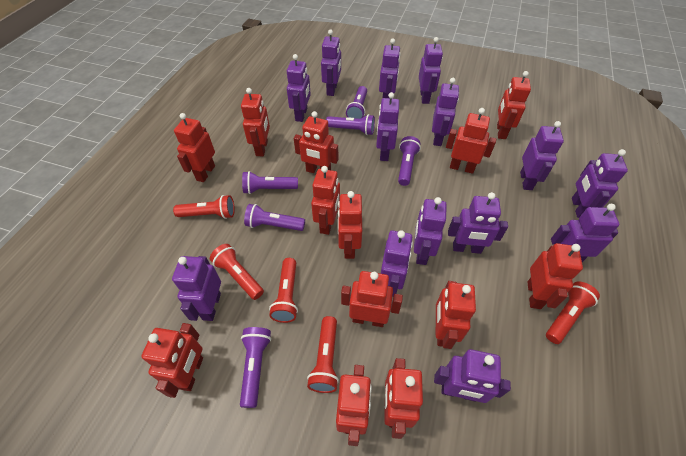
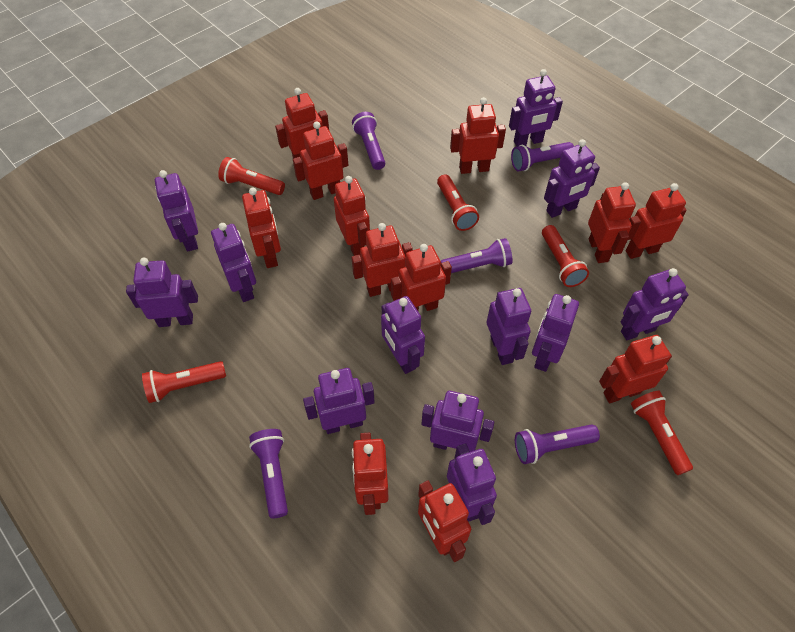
purple flashlight: [240,327,271,408] [242,171,298,194] [244,204,305,231] [326,114,375,135] [346,86,367,119] [398,136,421,186] = 6 -> [249,429,288,518] [352,112,385,170] [441,238,512,273] [511,142,574,172] [515,424,600,464] = 5
purple robot: [172,256,221,321] [287,54,311,122] [321,30,341,96] [376,92,399,161] [379,38,401,98] [381,230,413,297] [414,197,447,265] [419,37,443,104] [432,78,459,146] [434,349,511,403] [448,192,508,254] [520,121,564,190] [551,204,620,262] [572,149,628,218] = 14 -> [126,257,198,327] [155,170,198,251] [211,223,256,302] [303,368,375,434] [381,296,425,374] [422,391,494,452] [447,443,497,525] [487,288,531,365] [509,69,563,147] [532,294,579,372] [544,139,600,218] [621,268,689,340] = 12
red robot: [141,323,203,398] [174,113,215,182] [241,88,270,156] [294,111,338,173] [311,166,340,235] [336,365,372,446] [338,191,362,259] [341,271,403,327] [384,358,423,439] [436,281,476,349] [446,108,496,174] [497,71,531,139] [527,243,583,309] = 13 -> [242,187,281,268] [275,88,329,158] [293,121,348,200] [334,176,370,256] [351,223,413,297] [352,433,389,515] [391,244,452,311] [418,481,471,562] [450,97,506,174] [588,182,636,263] [599,335,672,403] [626,183,687,259] = 12

